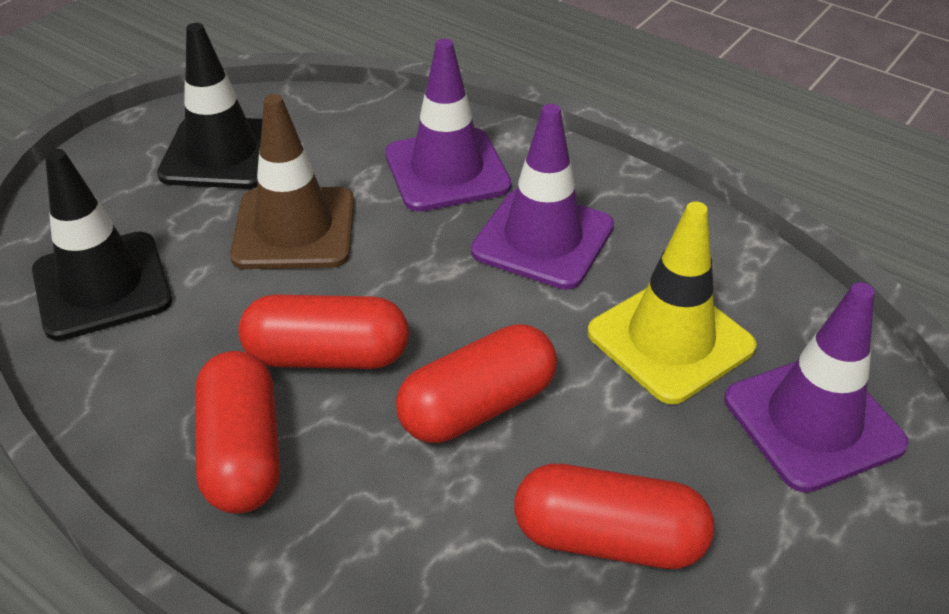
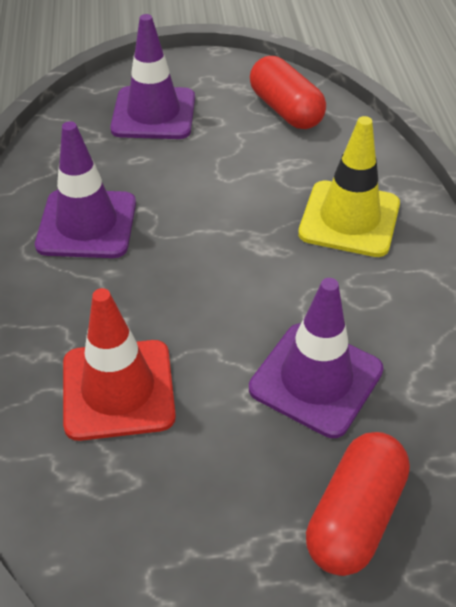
black traffic cone: [32,149,172,341] [157,23,262,189] = 2 -> none = 0
brown traffic cone: [230,94,354,269] = 1 -> none = 0
red capsule: [195,351,280,514] [238,295,409,369] [396,324,557,443] [514,464,714,569] = 4 -> [250,56,326,129] [306,432,410,576] = 2
red traffic cone: none = 0 -> [63,288,176,441] = 1

